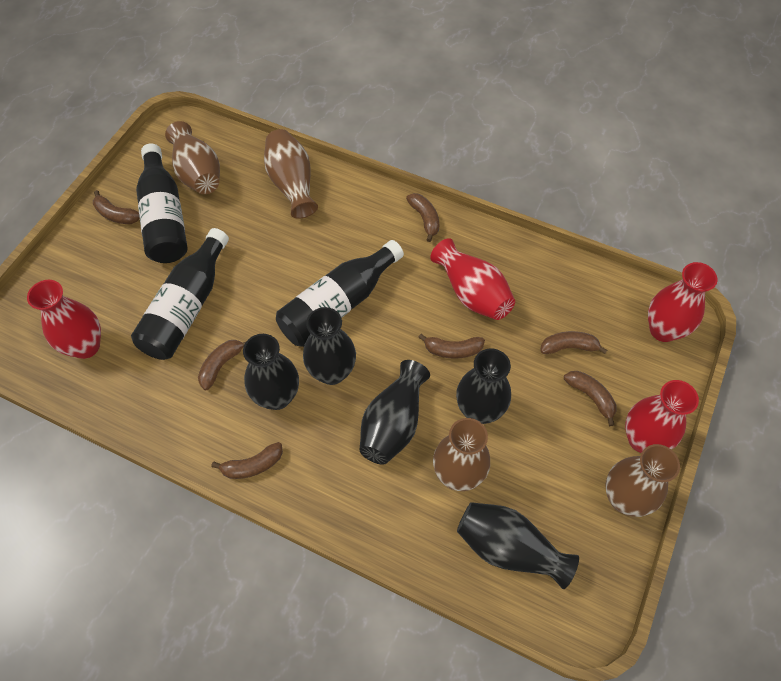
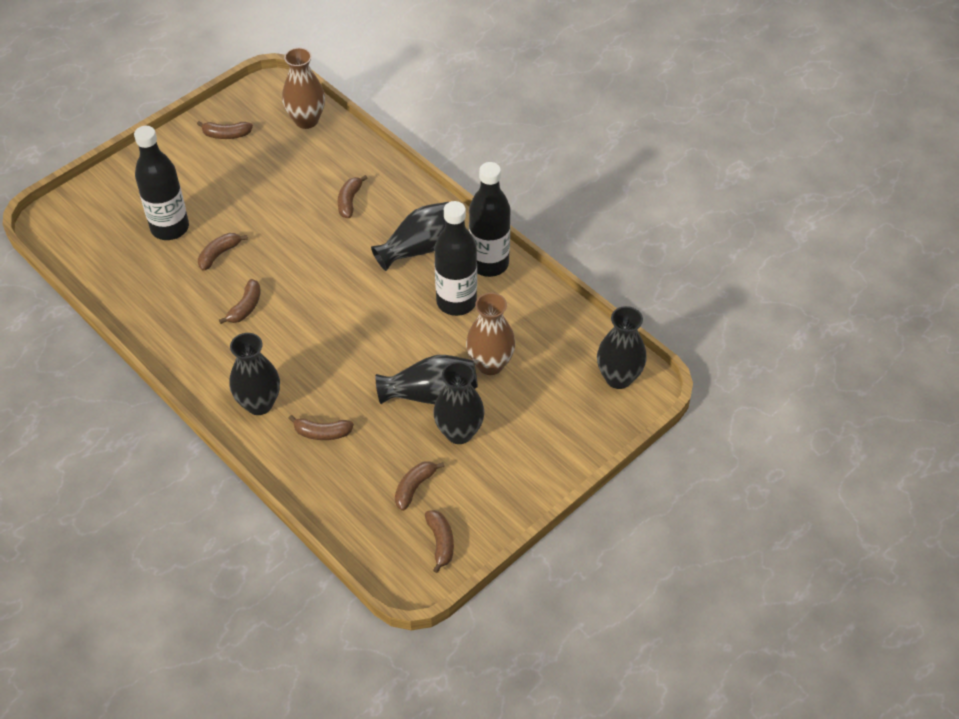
brown vase: [165,121,220,194] [264,129,318,219] [433,418,490,491] [605,444,680,517] = 4 -> [282,48,325,129] [466,293,515,375] = 2
red vase: [27,280,101,359] [430,238,515,320] [625,380,699,453] [648,262,718,342] = 4 -> none = 0

